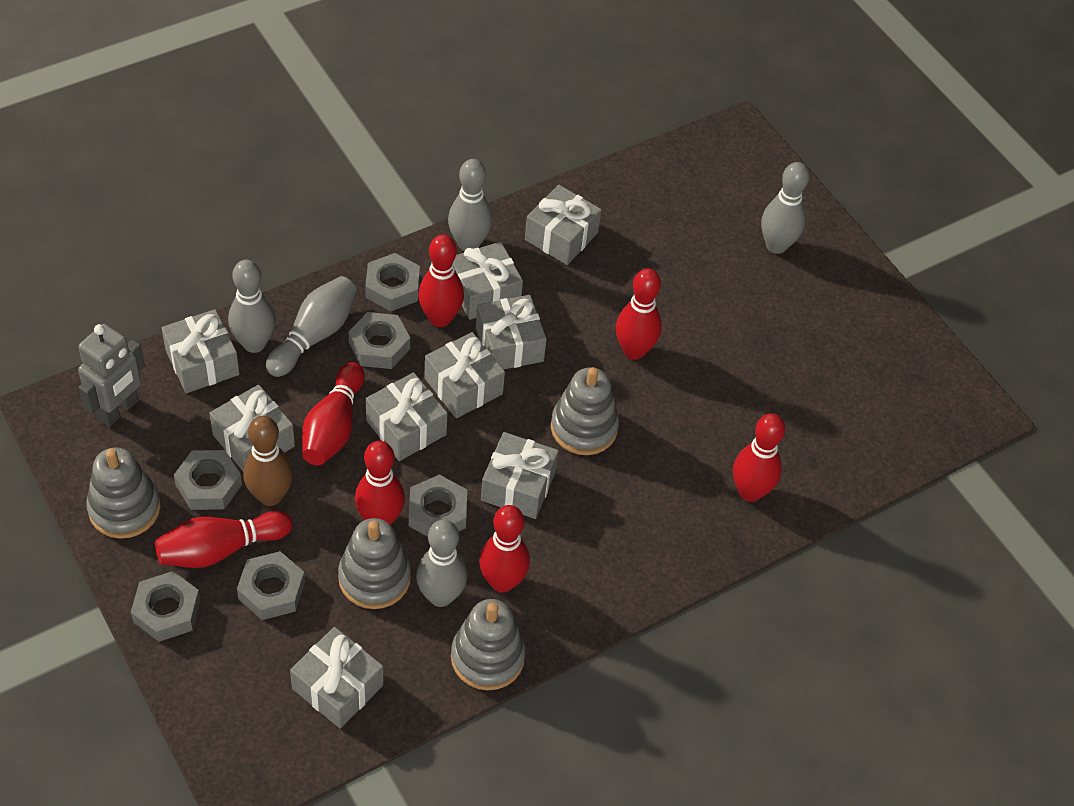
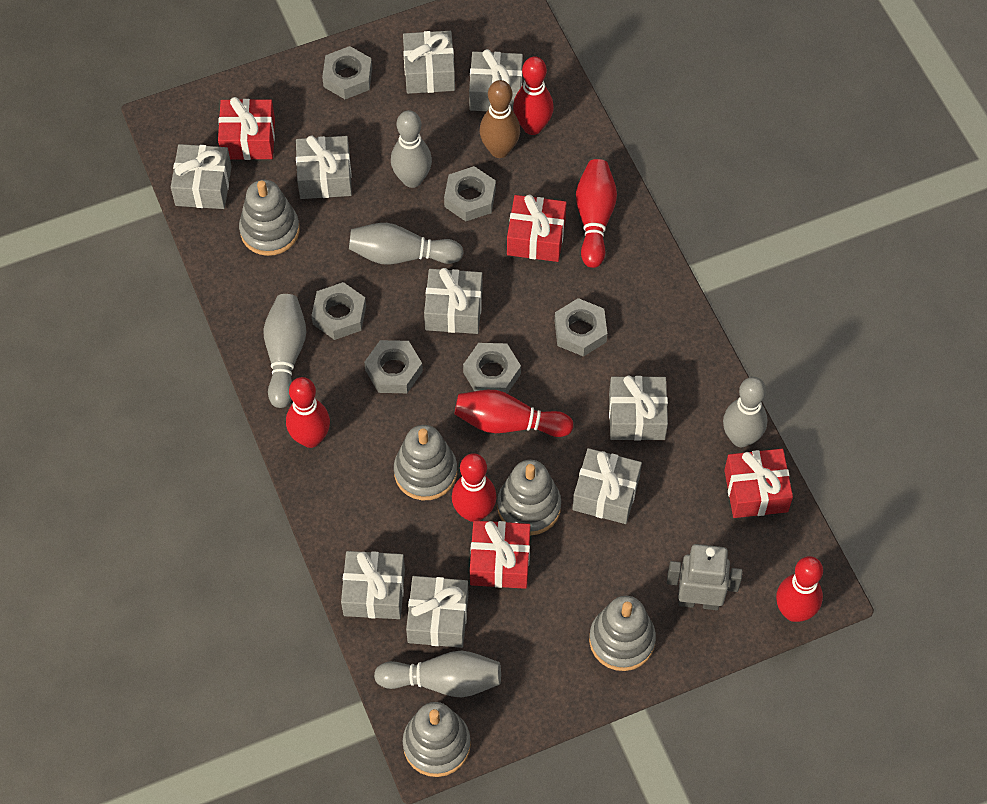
grey stacking toy: [86,447,161,539] [338,518,411,609] [451,599,526,690] [551,367,619,455] = 4 -> [239,180,300,256] [394,425,457,500] [403,702,471,777] [497,460,561,536] [589,596,656,671] = 5
red bowling pin: [155,511,293,568] [302,362,365,466] [355,441,405,525] [418,234,464,327] [479,505,530,593] [616,268,662,360] [733,413,785,502] = 7 -> [286,377,330,448] [452,453,497,522] [454,390,574,437] [513,56,554,135] [576,159,617,268] [776,556,823,622] = 6
red gift: none = 0 -> [218,97,275,160] [470,521,531,589] [507,195,567,262] [724,449,793,518] = 4

